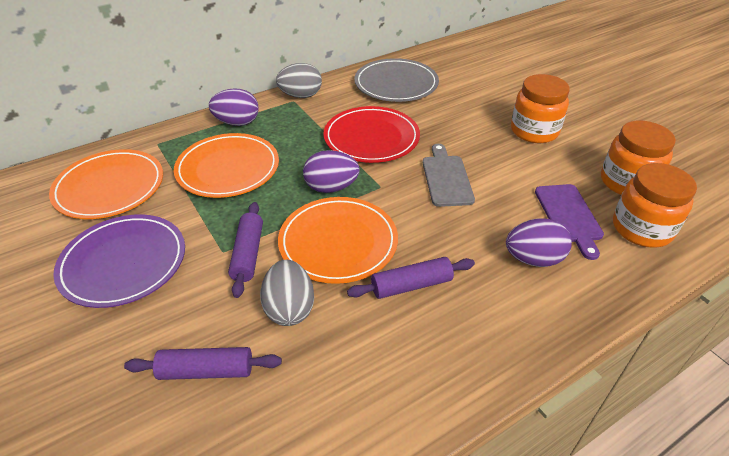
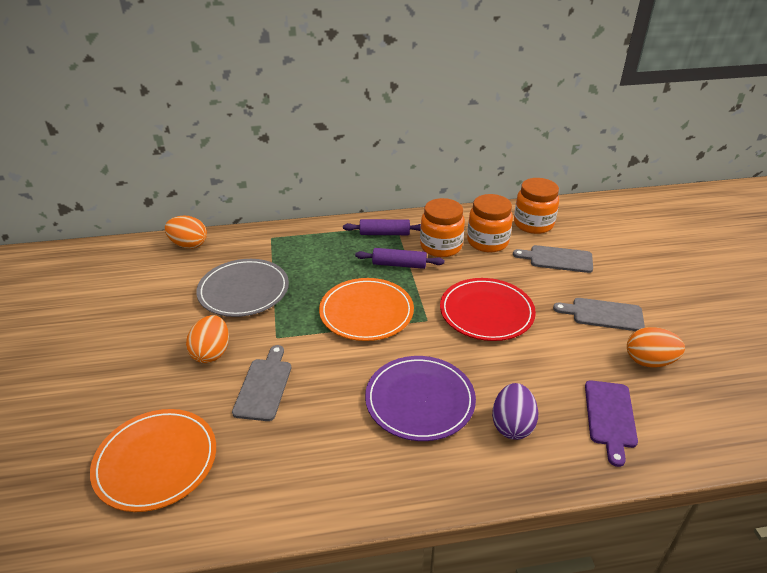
grey cutting board: [423,144,475,207] = 1 -> [232,345,291,421] [513,245,593,273] [553,298,645,331] = 3
grey egg: [260,260,314,326] [276,63,322,98] = 2 -> none = 0
orange egg: none = 0 -> [165,215,207,249] [186,315,229,363] [627,327,685,368] = 3
orange plate: [49,149,163,219] [174,133,279,198] [278,197,398,284] = 3 -> [90,409,216,512] [319,278,414,341] = 2
purple egg: [209,88,259,126] [303,150,360,193] [506,218,572,267] = 3 -> [492,383,538,440] = 1
purple rolling pin: [124,347,282,380] [228,202,263,298] [347,257,475,299] = 3 -> [343,219,421,235] [355,248,444,269] = 2

